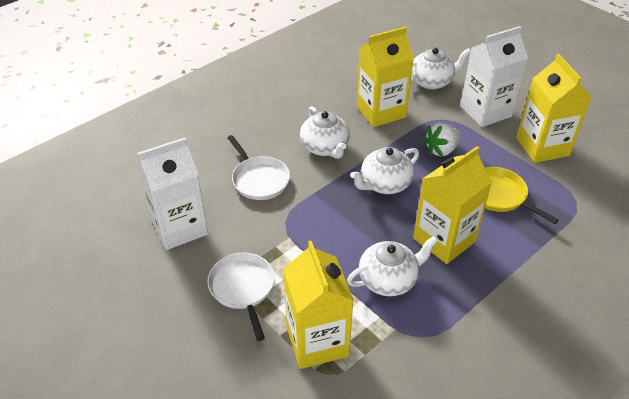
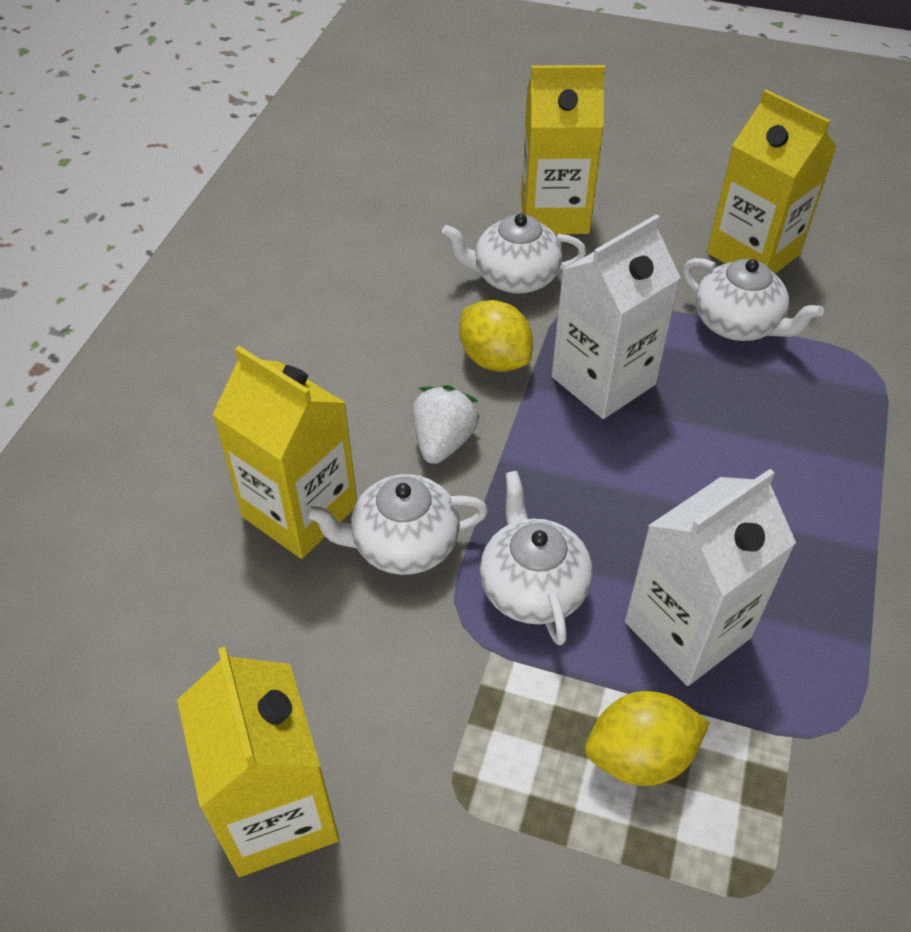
white pan: [207,253,275,341] [228,135,290,200] = 2 -> none = 0
yellow lemon: none = 0 -> [459,300,533,372] [585,691,710,786] = 2
yellow pan: [485,167,559,224] = 1 -> none = 0

